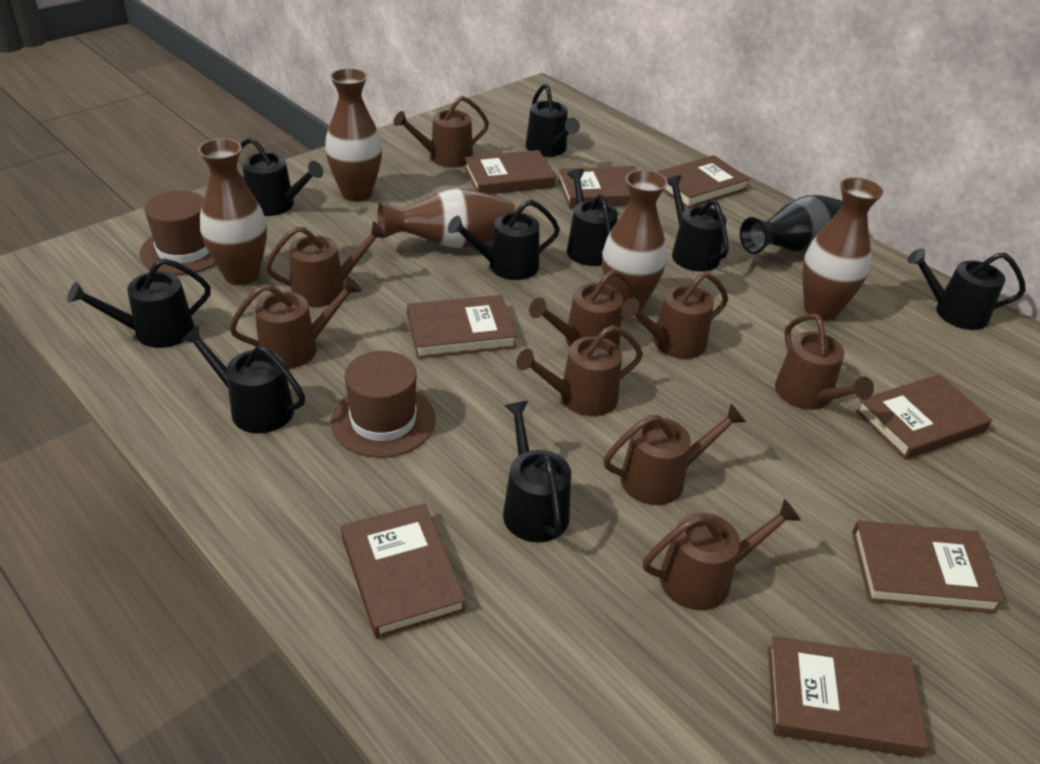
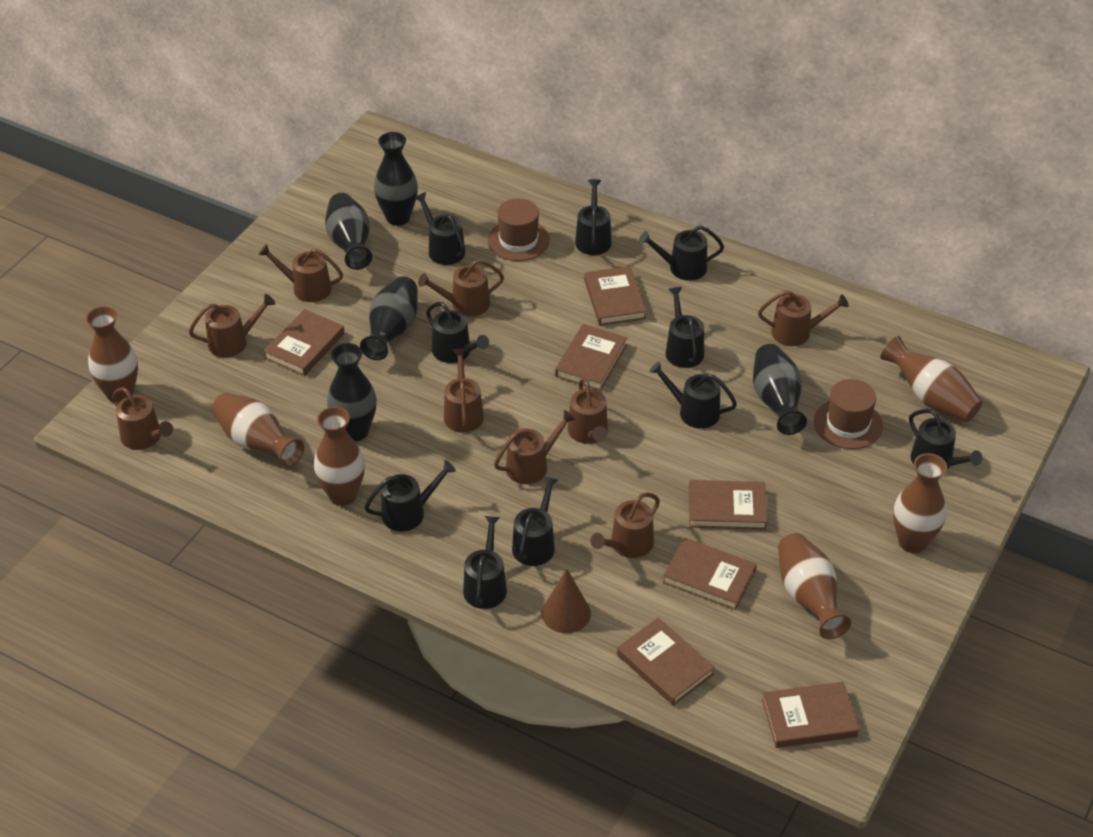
black vase: [740,195,842,254] = 1 -> [325,193,372,270] [327,343,377,441] [360,276,418,360] [374,132,418,226] [753,344,807,435] = 5
black watering can: [67,258,211,348] [180,325,305,433] [240,137,323,216] [448,200,560,280] [503,401,571,542] [526,84,580,157] [567,169,618,266] [667,175,729,272] [907,248,1026,330] = 9 -> [364,460,456,532] [414,192,465,265] [426,302,489,363] [463,516,507,609] [512,476,558,566] [575,179,612,255] [639,225,724,281] [649,361,737,429] [665,287,704,368] [909,409,982,469] = 10
brown book: [341,503,466,639] [407,295,517,359] [464,150,556,194] [558,166,637,208] [657,155,750,208] [768,636,929,758] [852,521,1005,613] [856,374,992,460] = 8 -> [264,309,344,376] [555,324,627,391] [584,266,646,326] [617,618,715,706] [663,538,757,610] [689,480,767,530] [762,682,859,748] = 7
brown cone: none = 0 -> [542,569,591,633] = 1
brown vase: [198,138,267,285] [325,68,382,202] [377,188,515,248] [602,170,668,311] [802,178,883,320] = 5 -> [86,306,138,403] [212,393,305,467] [314,407,365,506] [778,533,851,639] [880,336,983,422] [893,453,947,553] = 6

